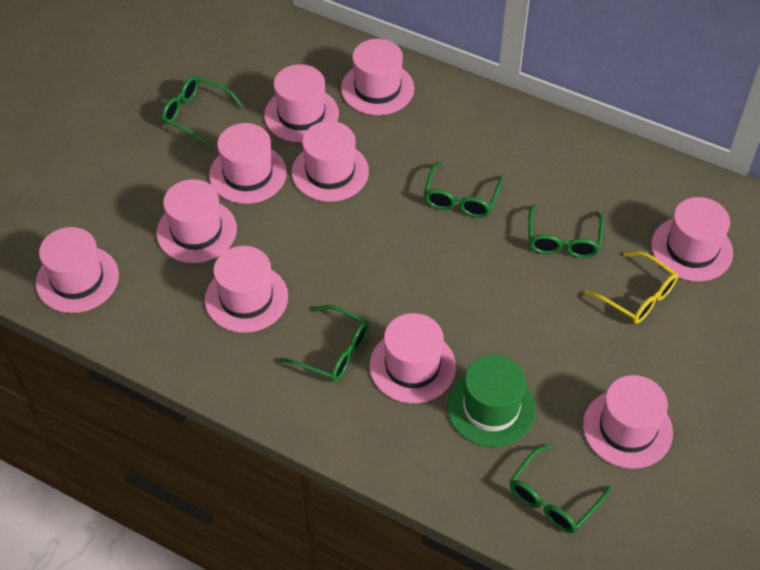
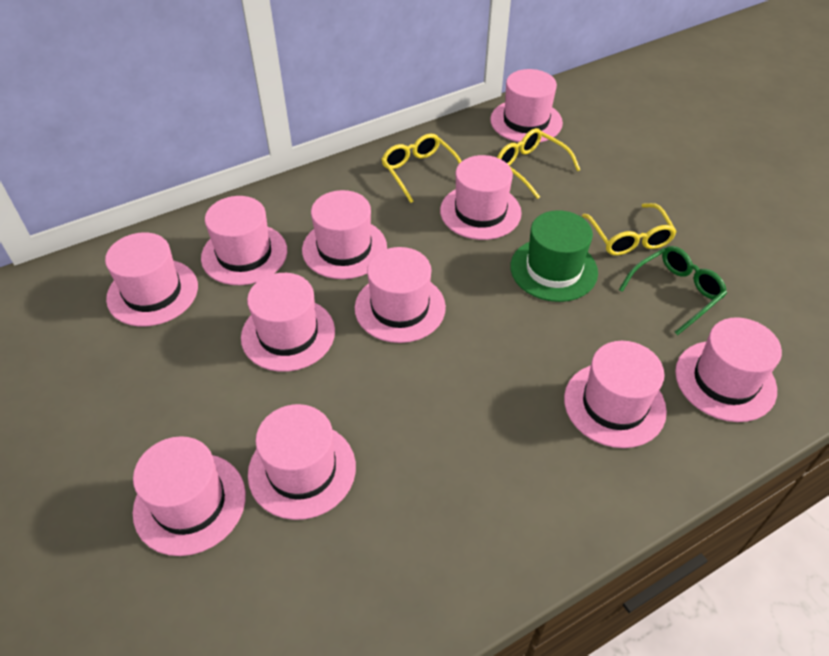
green glasses: [161,76,244,147] [279,305,369,382] [424,162,503,218] [510,445,611,533] [528,205,604,258] = 5 -> [619,246,727,335] = 1
pink hat: [35,227,119,313] [156,179,237,263] [205,246,288,333] [209,123,287,204] [264,64,339,142] [292,121,369,202] [341,39,414,115] [370,313,456,403] [583,375,673,469] [651,197,733,282] = 10 -> [105,232,198,327] [133,436,246,556] [201,196,287,285] [241,273,335,372] [248,404,356,520] [302,190,387,279] [355,247,446,343] [440,155,522,240] [490,69,563,143] [564,341,667,448] [675,317,782,422] = 11
yellow glasses: [585,251,678,324] = 1 -> [381,134,462,203] [497,128,580,199] [582,203,677,255] = 3

